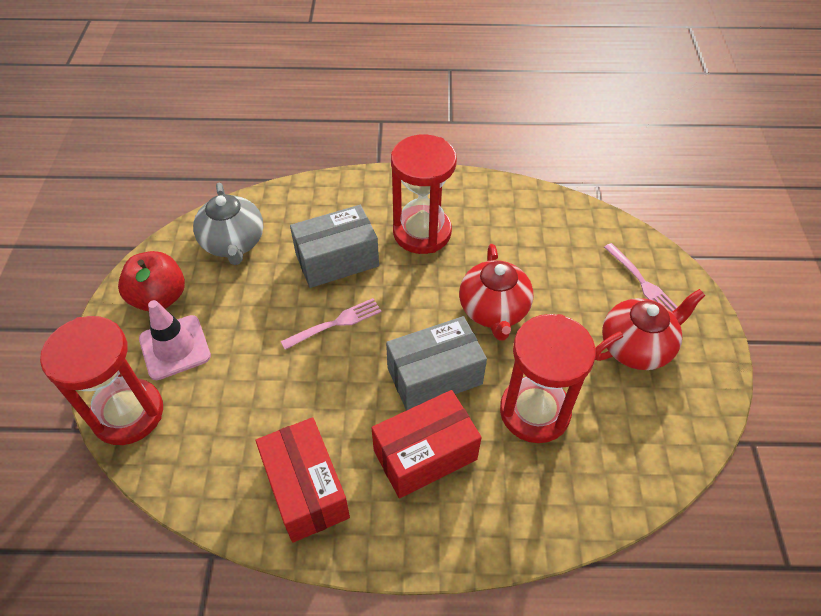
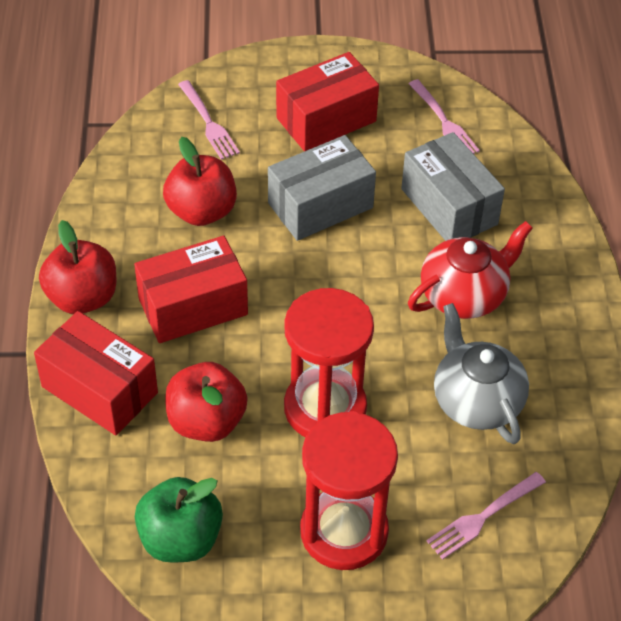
green apple: none = 0 -> [135,477,223,563] = 1
pink fork: [281,298,382,350] [604,243,678,311] = 2 -> [178,80,240,160] [408,79,480,154] [426,472,546,560] = 3
pink traffic cone: [139,300,211,380] = 1 -> none = 0
red apple: [118,251,185,311] = 1 -> [39,220,116,314] [163,137,237,226] [165,362,248,442] = 3
red box: [255,417,350,543] [371,390,482,499] = 2 -> [34,311,158,435] [134,236,248,343] [276,52,379,151] = 3
red hourglass: [40,316,163,445] [391,134,457,254] [500,314,596,443] = 3 -> [284,288,374,437] [300,411,398,570] = 2
red teapot: [459,244,533,341] [595,289,705,370] = 2 -> [408,221,533,319] = 1

